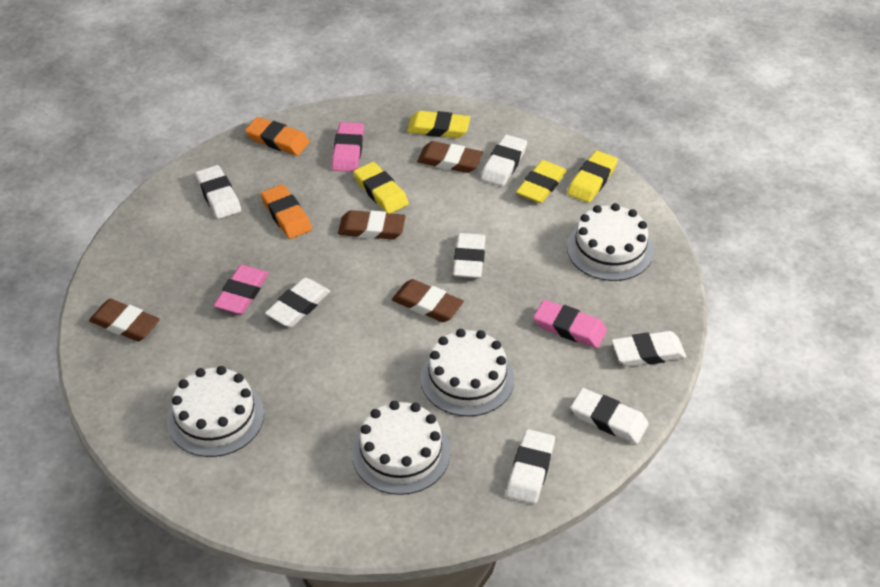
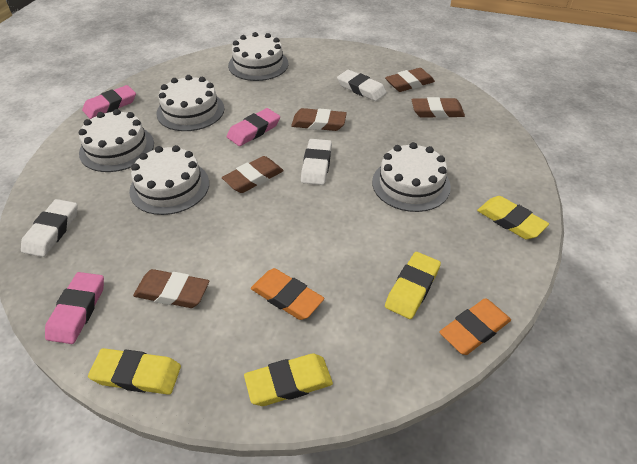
brown eraser: [89,299,160,341] [338,210,406,240] [392,279,464,322] [417,141,483,173] = 4 -> [133,269,209,308] [222,156,284,193] [291,108,347,131] [385,68,435,92] [412,97,465,118] = 5
white cake: [167,366,264,457] [352,401,450,495] [420,329,515,417] [567,203,653,281] = 4 -> [78,109,154,172] [129,145,209,215] [156,75,224,131] [228,32,289,81] [372,142,451,212] = 5
white eraser: [195,165,241,219] [265,278,331,327] [453,233,486,278] [481,134,527,186] [506,429,555,504] [571,388,649,444] [612,331,686,367] = 7 -> [21,199,78,257] [301,139,332,185] [337,70,387,101] = 3

